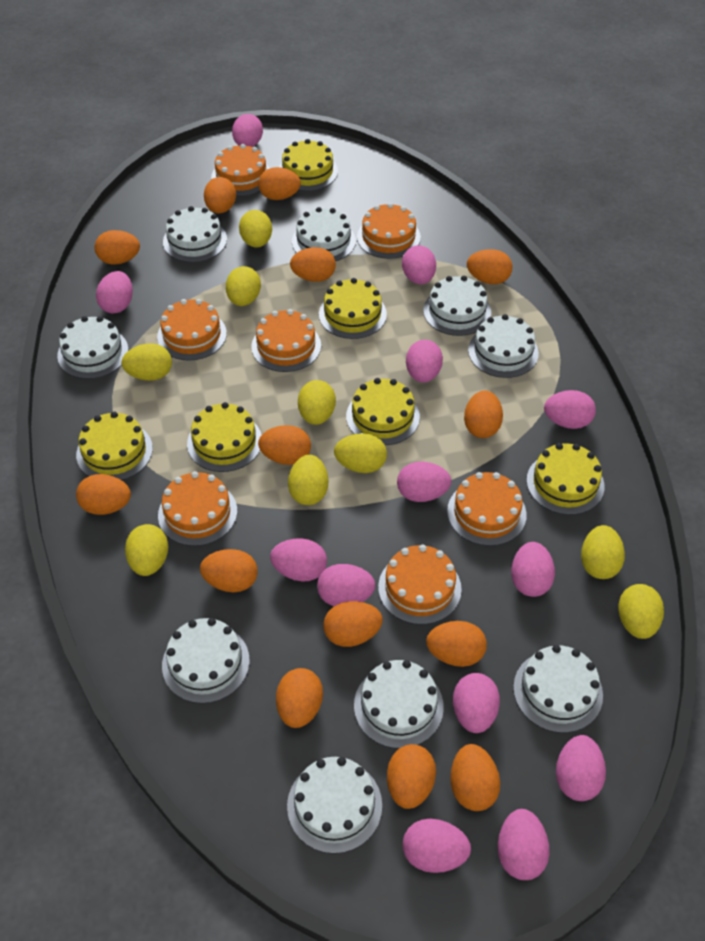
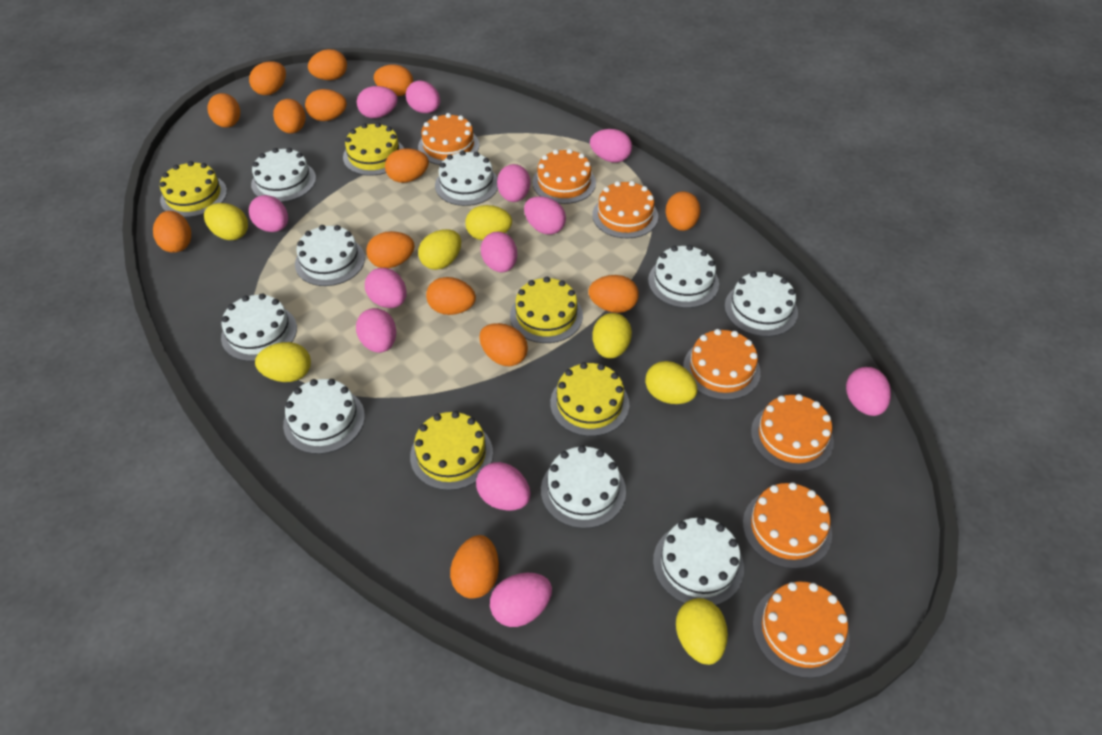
pink egg: [96,271,133,313] [232,114,263,147] [270,538,327,582] [317,564,375,606] [397,462,451,502] [402,245,436,284] [403,819,471,873] [406,340,443,382] [453,673,500,733] [498,809,550,880] [511,542,555,597] [544,390,596,429] [556,735,606,801] = 13 -> [249,195,288,232] [356,308,396,353] [357,86,398,118] [365,268,407,308] [406,80,440,113] [476,462,531,511] [481,232,517,272] [490,573,552,627] [497,164,530,202] [524,196,566,235] [590,129,632,163] [846,367,891,416] = 12
yellow cake: [76,412,153,480] [187,402,262,472] [279,139,338,191] [319,278,387,339] [346,378,420,445] [526,443,605,515] = 6 -> [160,161,227,217] [343,123,404,176] [410,411,493,490] [510,277,583,343] [550,362,629,436] = 5
yellow egg: [121,343,172,381] [125,524,168,576] [226,266,261,306] [239,210,272,248] [288,455,328,505] [298,380,336,425] [334,433,387,473] [581,525,625,579] [618,584,664,639] = 9 -> [204,203,248,240] [255,342,311,382] [418,229,461,270] [465,205,512,240] [592,313,632,358] [645,361,697,404] [676,598,728,665] = 7

